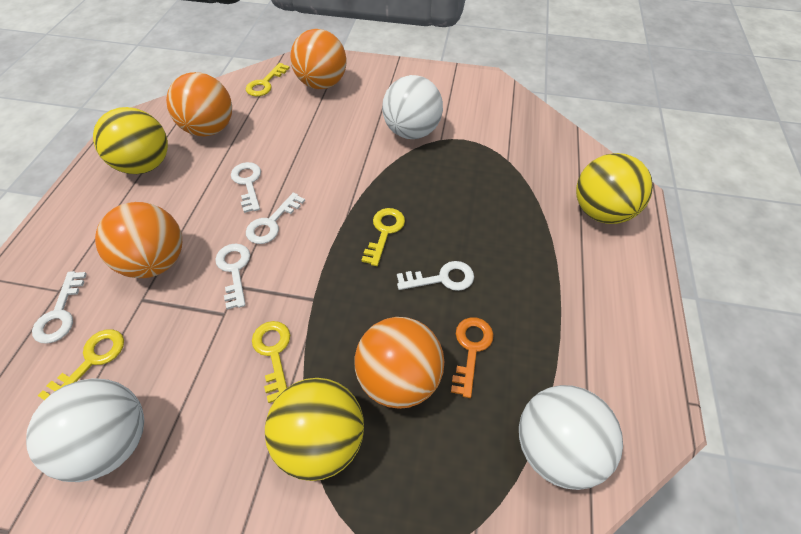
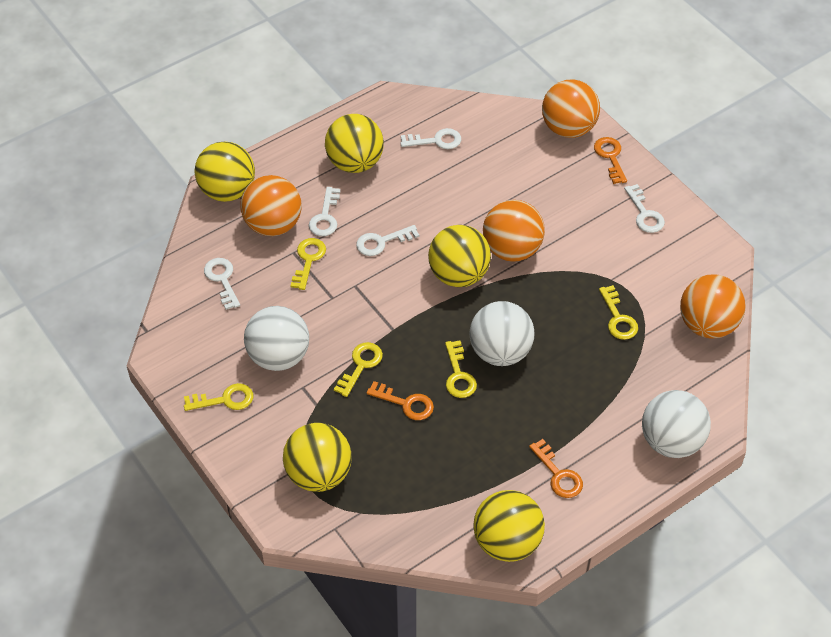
orange key: [451,317,494,398] = 1 -> [366,381,434,420] [529,439,583,498] [594,137,627,184] = 3
yellow ball: [93,107,168,174] [265,378,364,481] [576,153,653,224] = 3 -> [195,142,255,202] [283,423,352,492] [325,114,384,173] [428,225,491,287] [473,490,545,562] = 5
yellow key: [37,329,124,400] [246,63,290,96] [252,321,290,403] [361,208,405,266] = 4 -> [184,383,253,411] [291,238,326,290] [334,342,383,397] [445,340,477,398] [599,285,638,340] = 5

